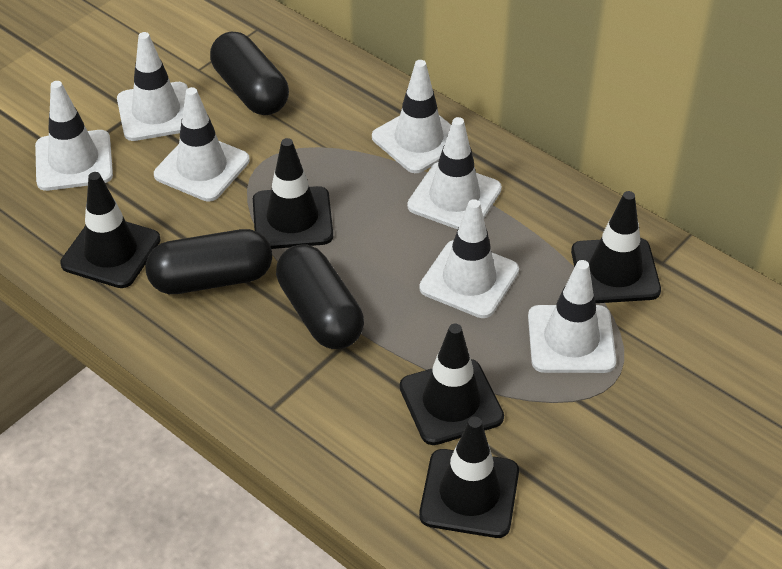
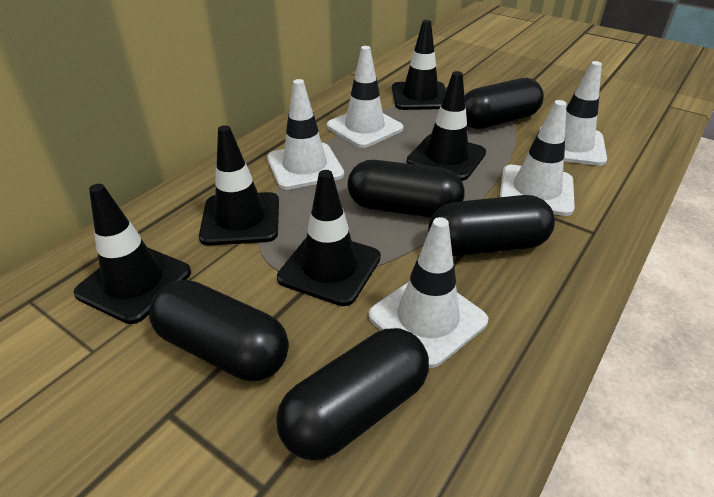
black capsule: [146,229,272,294] [210,32,289,115] [276,244,364,349] = 3 -> [149,280,289,381] [276,328,429,461] [348,160,465,217] [428,195,555,256] [464,78,544,129] = 5
white traffic cone: [35,81,113,191] [117,32,188,141] [154,87,250,202] [372,60,451,173] [407,117,502,230] [419,199,519,318] [528,260,616,373] = 7 -> [267,79,344,190] [327,46,403,148] [369,217,488,368] [499,100,575,216] [539,61,607,166] = 5

